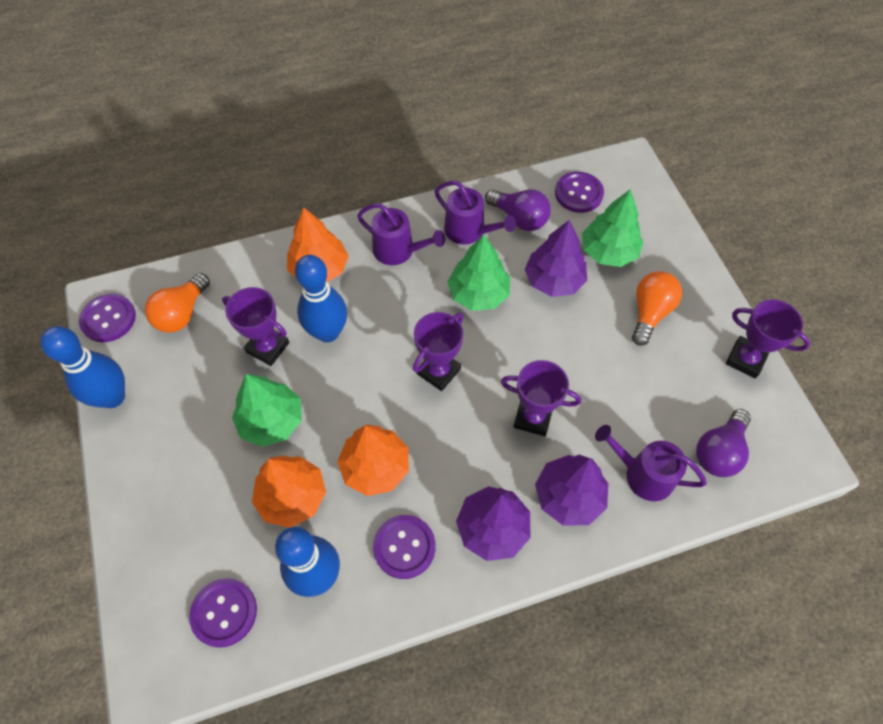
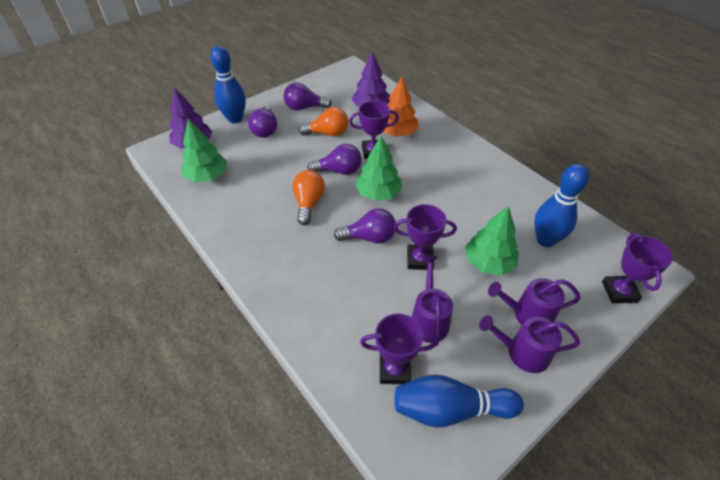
orange tree: [252,456,326,528] [287,207,349,282] [337,425,409,496] = 3 -> [383,77,419,137] = 1
purple button: [79,294,136,342] [189,578,257,648] [373,515,436,579] [555,172,604,213] = 4 -> none = 0
purple light bulb: [485,189,551,231] [696,409,751,477] = 2 -> [248,106,277,138] [284,83,332,110] [307,144,362,175] [334,208,396,244] = 4
purple tree: [456,486,530,561] [525,220,587,297] [535,455,608,526] = 3 -> [169,87,213,149] [352,52,390,107] = 2

